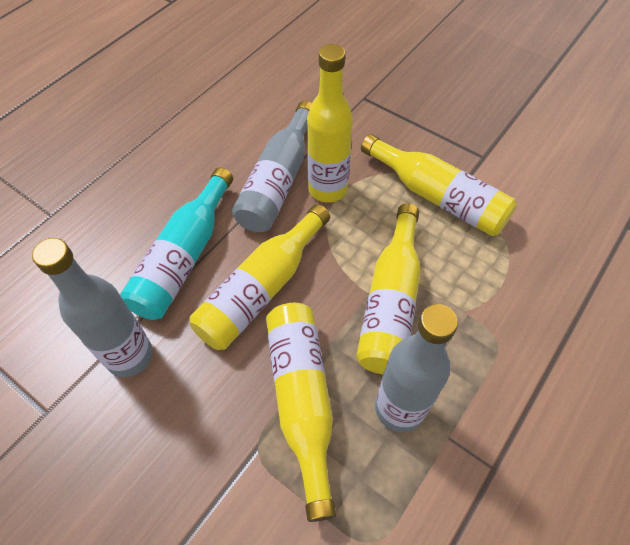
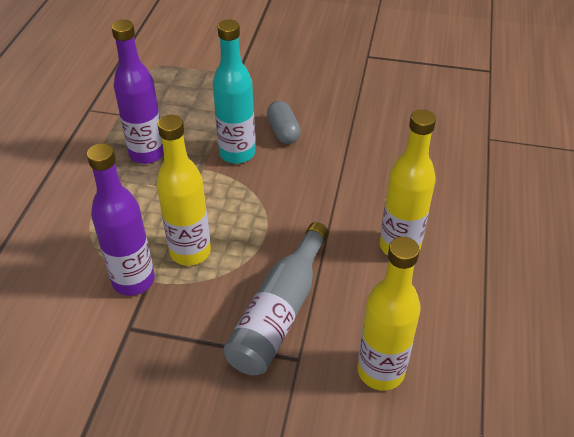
grey bottle: [32,238,153,378] [232,101,312,232] [375,304,458,432] = 3 -> [223,222,329,375] = 1
grey capsule: none = 0 -> [267,101,301,144] = 1
purple bottle: none = 0 -> [87,143,155,296] [111,20,164,164] = 2
yellow bottle: [189,204,330,350] [266,303,336,522] [307,44,353,203] [356,203,421,374] [361,134,517,236] = 5 -> [157,115,211,266] [358,237,421,390] [380,109,436,256] = 3

